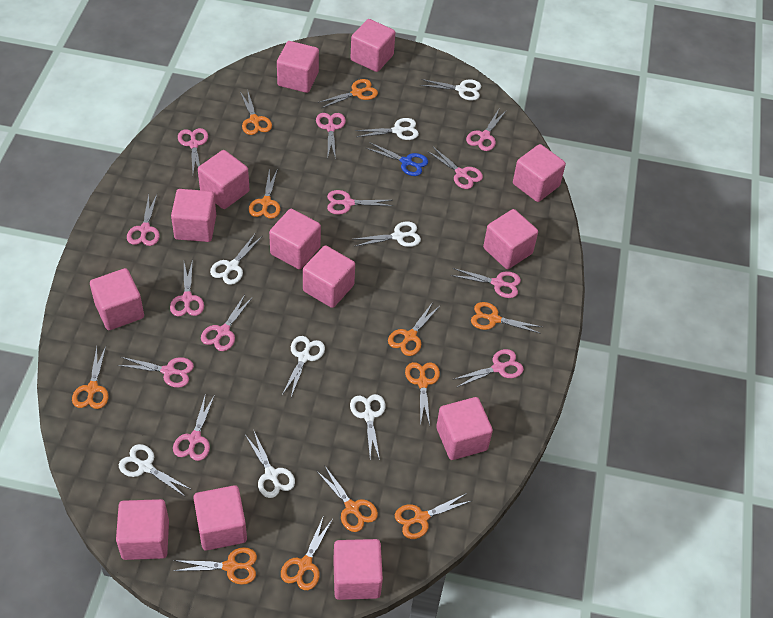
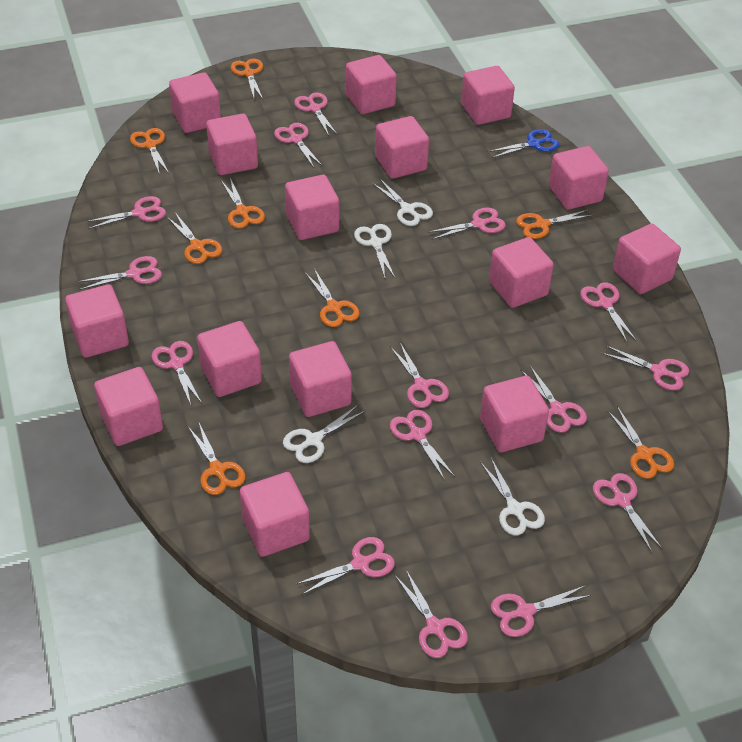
orange scissors: [72,346,108,409] [174,547,257,585] [240,89,272,135] [249,168,280,219] [281,516,333,590] [317,465,378,532] [318,79,378,108] [388,302,441,356] [395,493,471,539] [405,362,440,426] [471,302,542,334] = 11 -> [130,128,169,175] [167,212,222,264] [188,423,245,495] [221,178,265,228] [231,59,263,99] [305,269,360,327] [516,210,593,239] [607,406,674,479] = 8
pink cube: [90,268,144,330] [116,499,169,560] [171,189,216,242] [193,485,247,551] [198,150,250,209] [269,209,321,269] [277,41,319,93] [303,245,355,308] [333,539,383,600] [351,19,395,72] [436,397,493,460] [483,209,538,269] [513,144,566,202] = 13 -> [65,284,129,358] [94,367,163,446] [169,72,221,133] [197,321,262,397] [206,113,258,175] [240,472,310,557] [285,175,339,240] [289,341,352,417] [346,55,397,114] [375,116,429,179] [461,66,515,125] [480,376,549,452] [489,237,554,308] [549,146,609,210] [613,224,681,294] = 15
pink scissors: [118,357,194,388] [127,194,160,246] [170,259,204,316] [173,393,215,461] [178,128,208,173] [201,295,253,351] [316,113,346,159] [327,190,393,215] [427,146,483,189] [451,268,521,298] [452,349,524,387] [466,109,507,151] = 12 -> [77,256,162,290] [85,196,166,229] [151,341,202,405] [274,123,322,168] [294,93,338,136] [297,537,395,595] [390,343,449,408] [390,410,455,480] [395,570,468,658] [428,208,506,240] [491,585,592,637] [520,366,587,433] [580,282,637,342] [593,473,662,552] [601,345,689,390] = 15
white scissors: [119,444,192,497] [210,234,262,285] [245,432,295,498] [282,336,325,397] [350,394,386,460] [354,221,421,247] [355,118,419,140] [420,79,481,101] = 8 -> [283,405,365,463] [354,224,395,278] [372,178,433,226] [480,458,545,535] = 4

